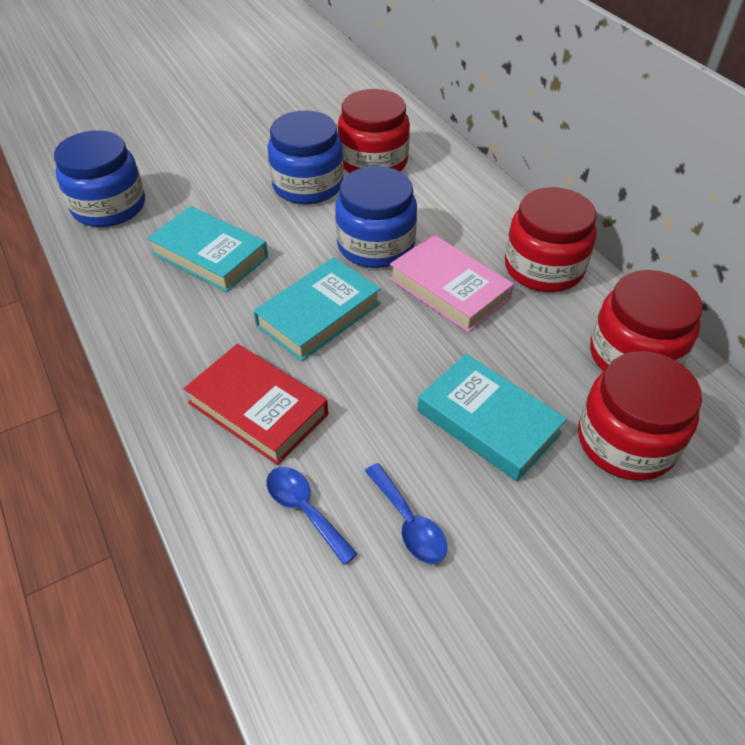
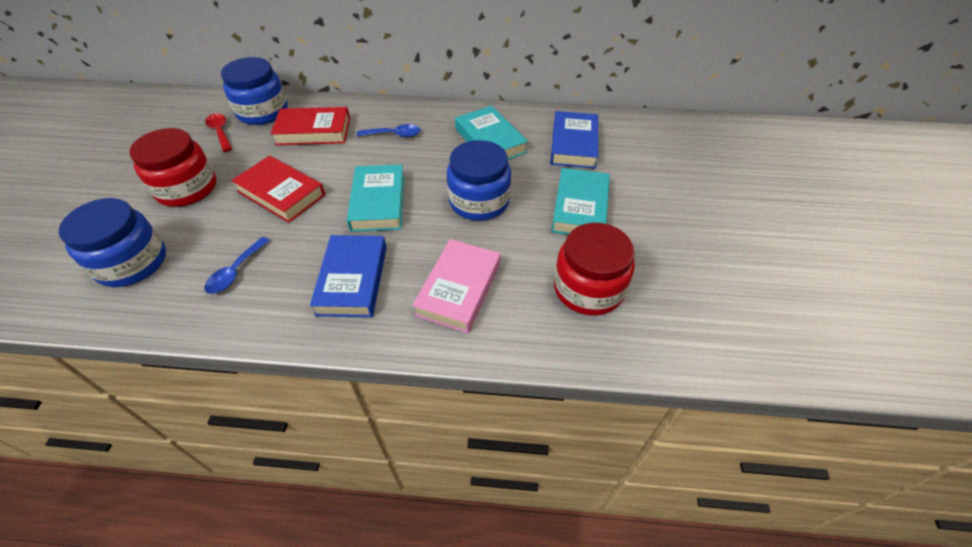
blue book: none = 0 -> [310,235,387,317] [550,111,598,169] = 2
red book: [184,344,328,465] = 1 -> [231,156,325,223] [271,107,350,145] = 2
red jar: [338,89,410,173] [505,187,597,292] [578,351,702,481] [590,270,703,371] = 4 -> [129,128,217,207] [554,223,635,316] = 2
red spoon: none = 0 -> [205,113,232,152] = 1

